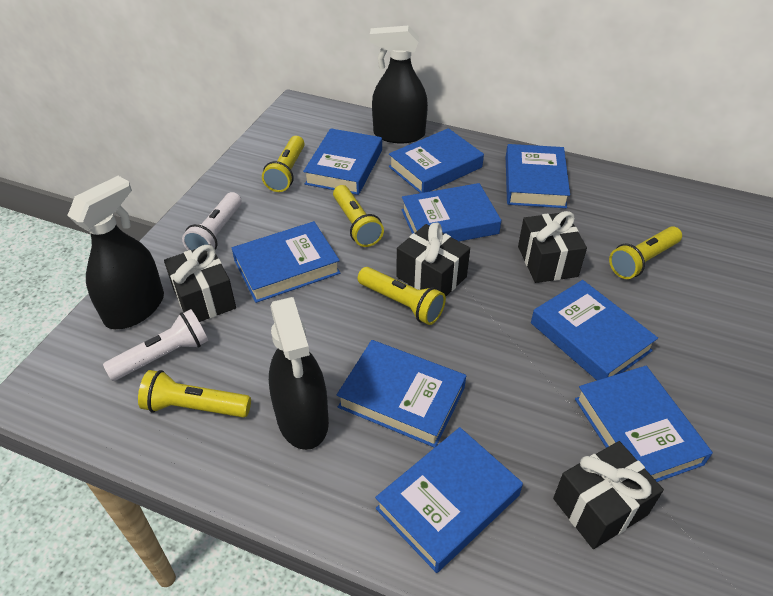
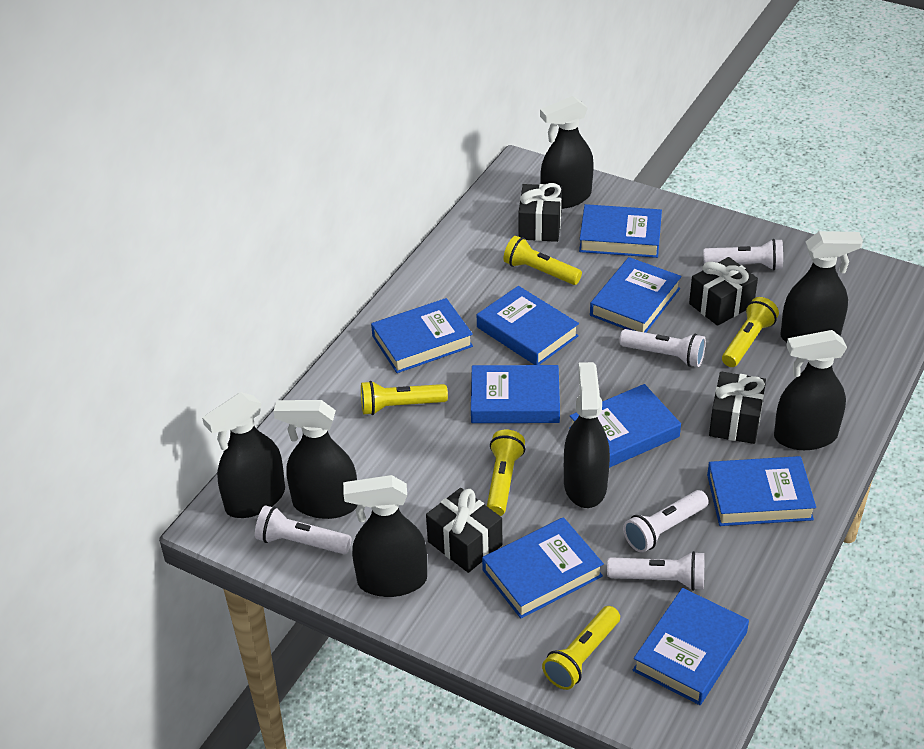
black spray bottle: [67,176,164,329] [269,297,329,450] [370,25,428,143] = 3 -> [202,392,285,518] [274,400,357,519] [343,475,427,597] [540,96,594,209] [564,362,610,508] [774,330,847,450] [780,231,863,342] = 7
white flashlight: [103,309,208,381] [182,192,242,250] = 2 -> [255,505,352,554] [607,551,704,591] [619,329,706,367] [623,490,709,553] [703,239,783,270] = 5

